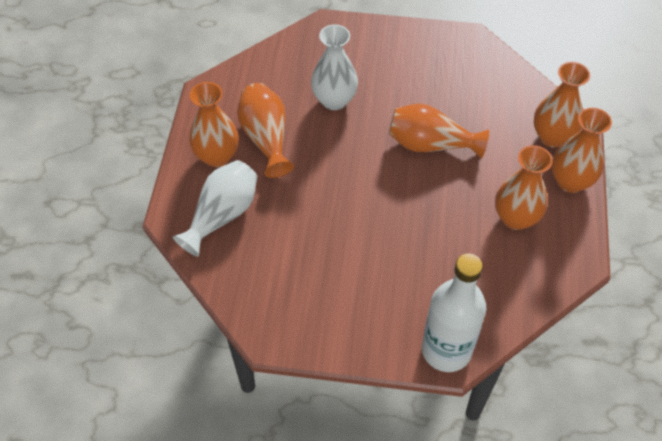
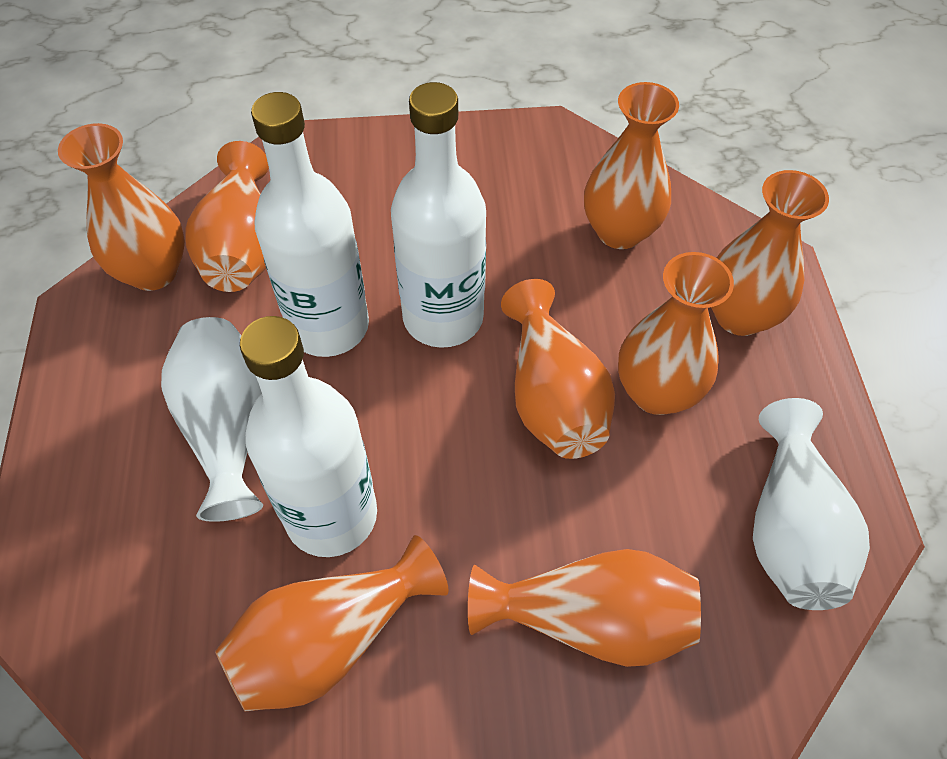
orange vase: [189,82,239,167] [237,83,294,178] [389,103,489,158] [495,145,553,230] [534,62,590,147] [552,108,612,193] = 6 -> [58,123,185,291] [185,141,269,292] [215,535,448,711] [468,549,701,667] [501,279,615,459] [584,82,679,249] [618,252,734,415] [711,170,829,336] = 8
white bottle: [422,254,486,372] = 1 -> [240,316,377,557] [251,92,369,357] [391,82,486,348] = 3

